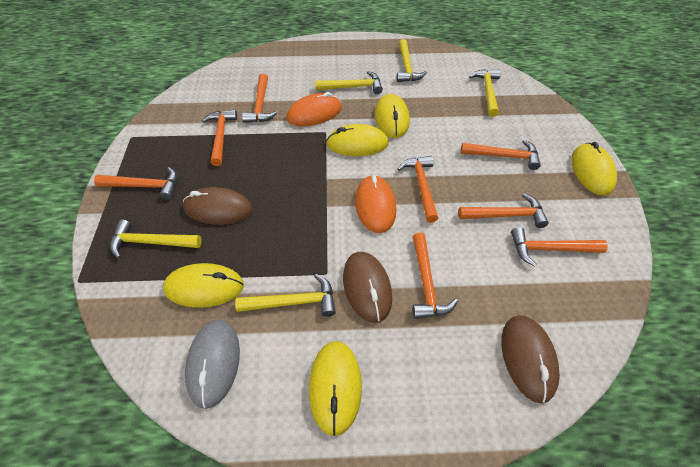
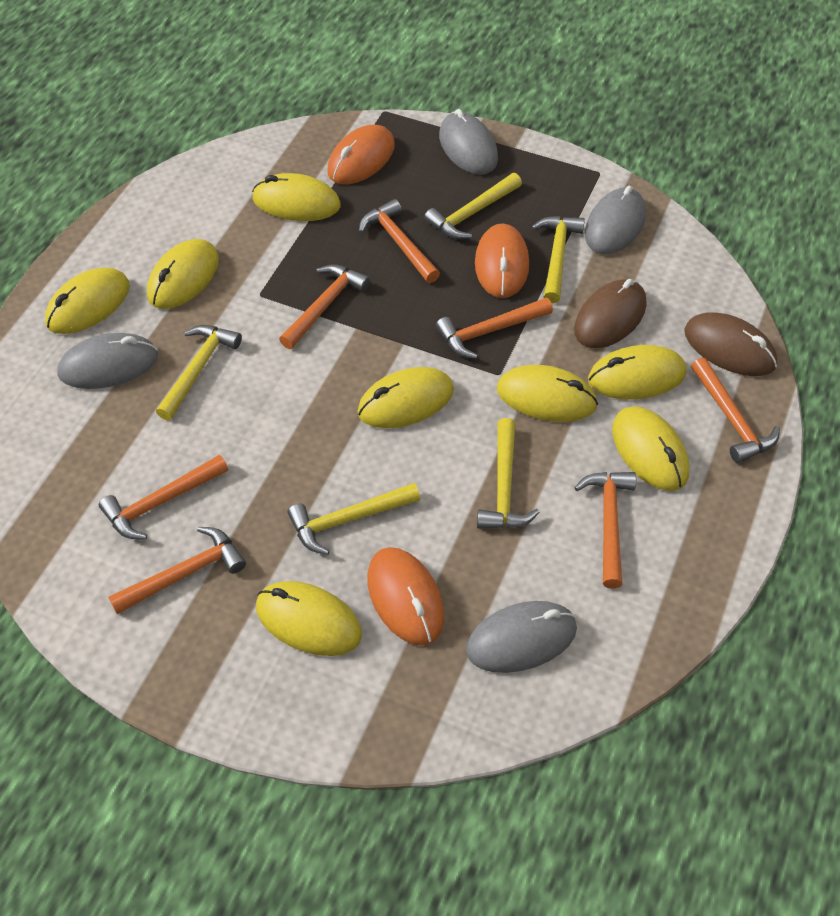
brown mouse: [183,187,253,225] [343,252,392,323] [501,315,560,403] = 3 -> [574,279,646,348] [684,312,777,376] = 2
grey mouse: [185,319,240,409] = 1 -> [57,333,158,389] [439,109,498,175] [466,601,577,673] [585,186,646,254] = 4
orange hammer: [94,167,177,200] [202,110,237,166] [242,74,277,123] [398,156,439,223] [412,233,458,319] [458,193,549,228] [461,140,541,170] [511,227,608,267] = 8 -> [99,455,228,539] [108,527,246,614] [279,264,370,349] [359,199,440,283] [436,298,553,359] [574,472,636,589] [691,357,780,463] = 7
orange mouse: [286,92,342,126] [355,175,396,233] = 2 -> [327,125,395,184] [367,547,444,646] [475,223,529,298] = 3
yellow mouse: [163,263,244,308] [309,341,362,436] [326,124,389,156] [375,94,410,138] [571,142,617,195] = 5 -> [45,267,130,334] [147,239,219,309] [252,173,341,221] [256,581,362,656] [358,367,454,428] [497,365,598,422] [588,345,687,400] [612,406,690,491] = 8

